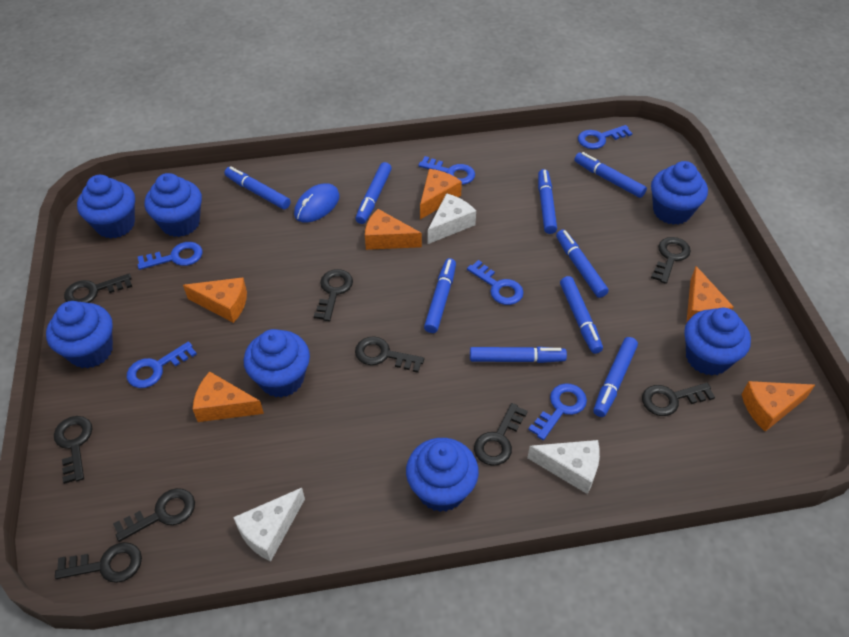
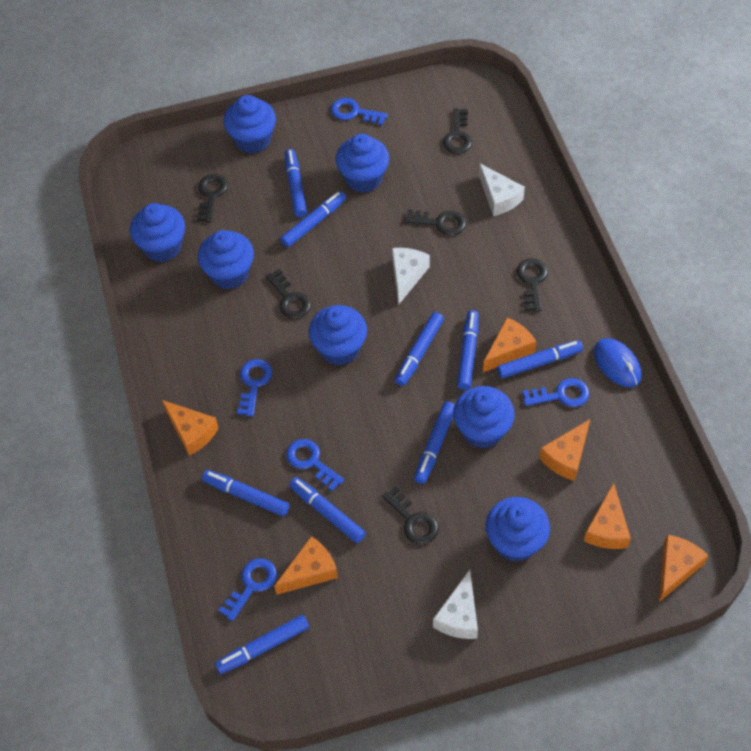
black key: [54,416,92,484] [55,542,142,583] [64,274,132,303] [113,488,195,542] [314,269,353,321] [355,336,424,373] [474,403,528,466] [642,383,715,416] [651,237,691,284] = 9 -> [197,174,228,222] [266,269,311,319] [382,486,439,544] [405,209,466,236] [443,108,472,154] [516,258,548,311] = 6
blue key: [127,341,197,388] [137,242,203,270] [418,156,475,185] [467,260,524,305] [528,383,587,440] [578,125,633,149] = 6 -> [218,559,277,621] [237,359,273,417] [286,439,344,491] [331,98,388,125] [522,378,590,407] = 5

